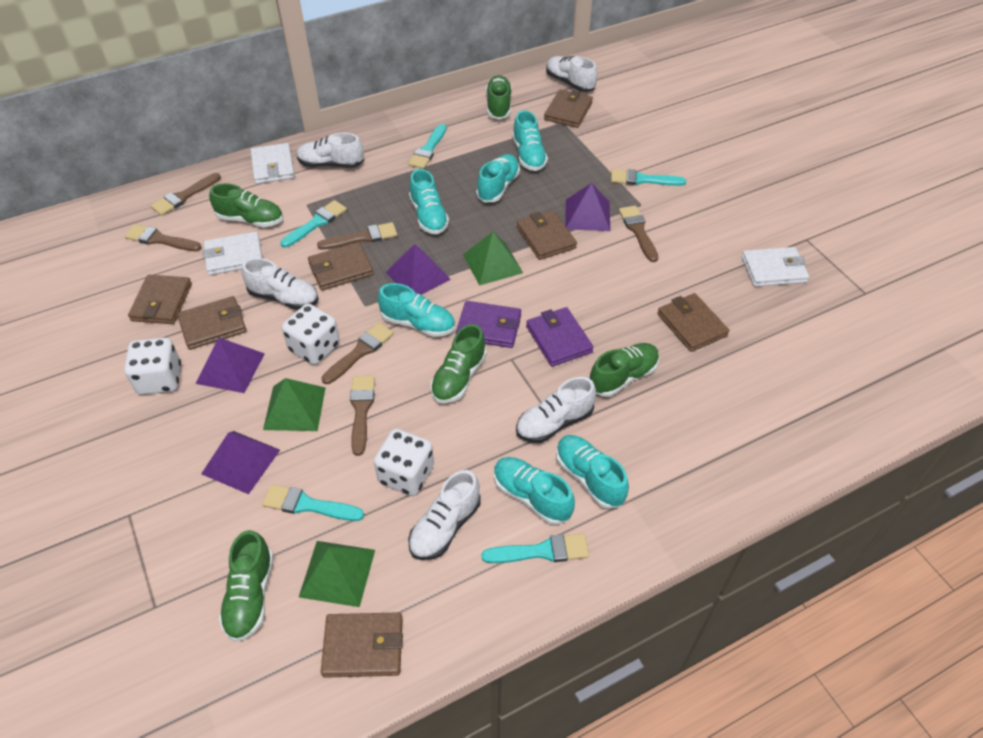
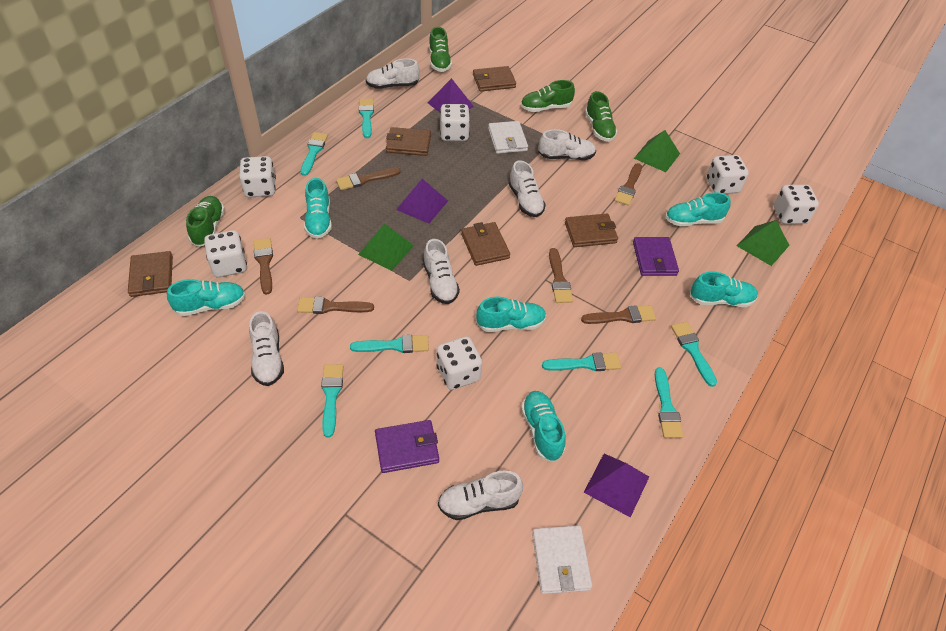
brown wallet: [128,275,192,324] [177,296,247,350] [308,242,374,291] [321,612,403,678] [517,210,577,260] [544,89,593,128] [657,293,729,352] = 7 -> [128,251,173,297] [386,127,431,156] [461,222,510,266] [473,66,516,92] [565,214,618,247] = 5
green shoe: [209,183,283,227] [219,530,274,642] [430,324,487,404] [486,75,512,120] [589,343,659,397] = 5 -> [186,196,225,247] [429,27,452,72] [521,80,575,112] [585,91,618,142] = 4
purple pyramid: [195,337,265,393] [201,431,280,494] [386,244,451,295] [565,183,610,231] = 4 -> [396,179,448,224] [428,78,474,112] [584,454,649,518] = 3
turquoise brush: [262,484,364,521] [280,200,347,247] [408,124,447,169] [482,534,589,563] [611,169,686,186] = 5 -> [301,132,328,176] [321,364,343,437] [350,334,429,353] [359,99,374,138] [542,352,621,371] [655,368,684,438] [671,322,717,387] = 7
white dice: [124,338,181,395] [282,304,340,365] [374,429,434,496] = 3 -> [204,230,247,277] [239,156,276,198] [436,336,482,390] [440,104,470,141] [707,155,749,194] [774,185,819,224] = 6
white shoe: [242,258,318,310] [296,133,364,168] [408,470,481,560] [516,377,596,443] [546,56,597,92] = 5 -> [249,311,284,386] [366,58,420,89] [423,239,460,304] [438,470,523,520] [508,160,546,217] [539,129,596,160] = 6
white wallet: [202,232,262,275] [250,143,295,184] [742,247,809,287] = 3 -> [488,121,528,154] [532,525,592,594] = 2

